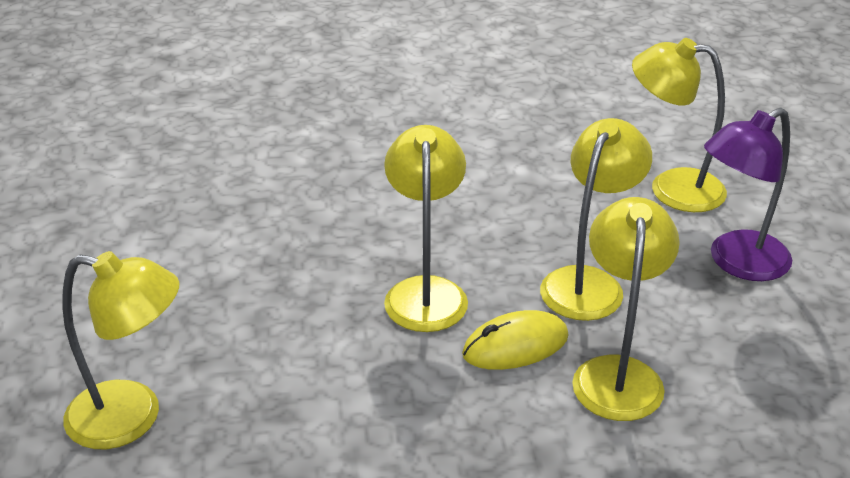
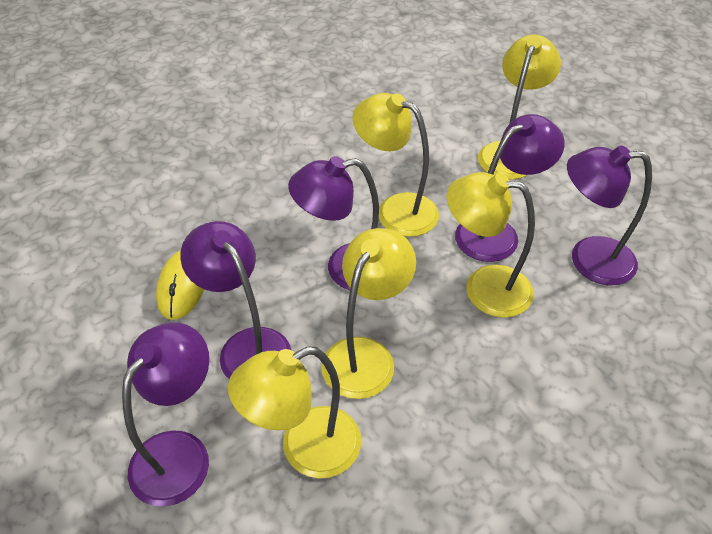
purple lamp: [704,108,792,281] = 1 -> [122,322,209,507] [180,221,291,379] [288,156,379,290] [455,114,565,262] [567,145,652,285] = 5

